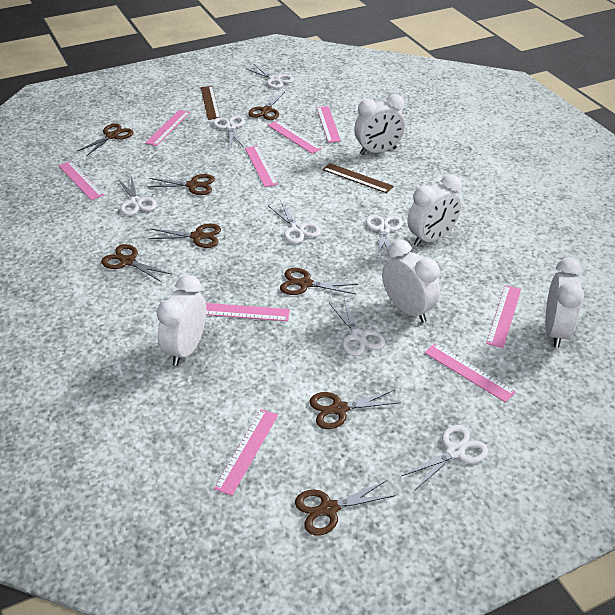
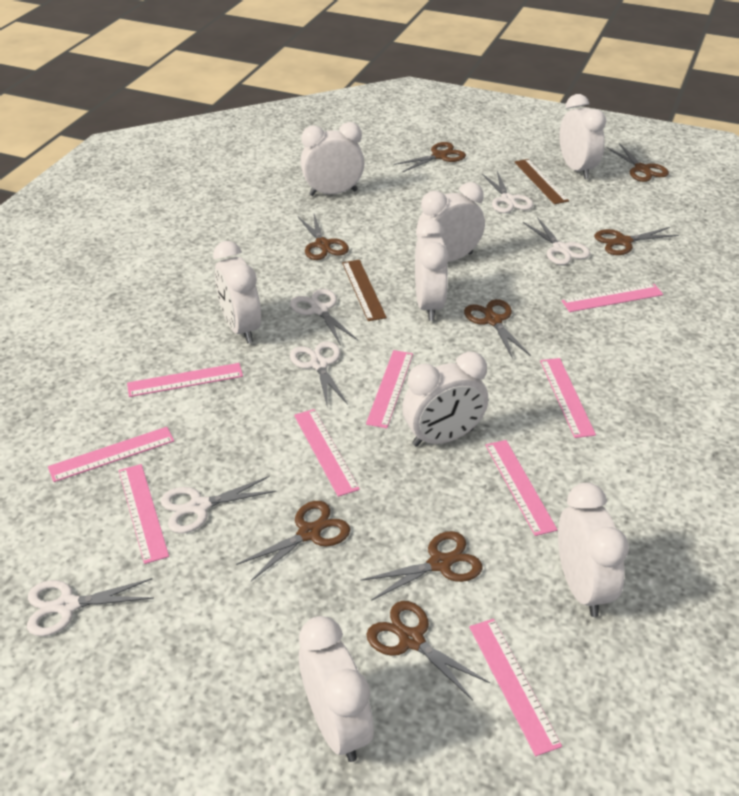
white clock: [157,275,206,366] [354,94,405,155] [382,240,440,322] [408,174,462,246] [545,258,584,348] = 5 -> [213,241,261,344] [299,616,374,762] [301,122,364,196] [402,351,488,447] [415,219,449,321] [417,182,485,262] [558,483,629,617] [560,94,606,179] = 8
white scissors: [118,176,157,216] [213,115,245,146] [245,64,294,89] [269,202,321,244] [329,299,385,356] [366,215,403,258] [402,425,489,490] = 7 -> [27,578,154,636] [161,476,277,533] [290,289,358,345] [290,341,348,405] [482,171,533,213] [523,217,590,265] = 6

